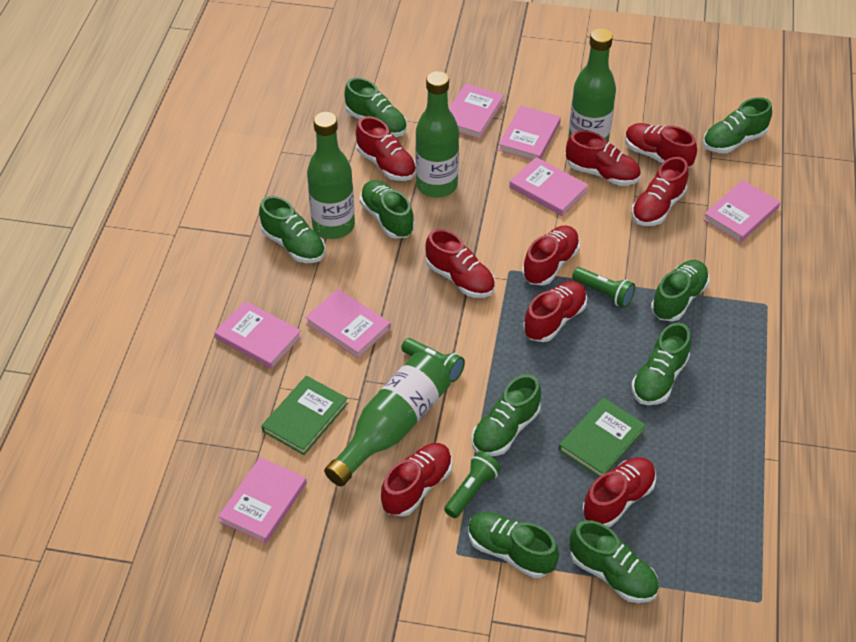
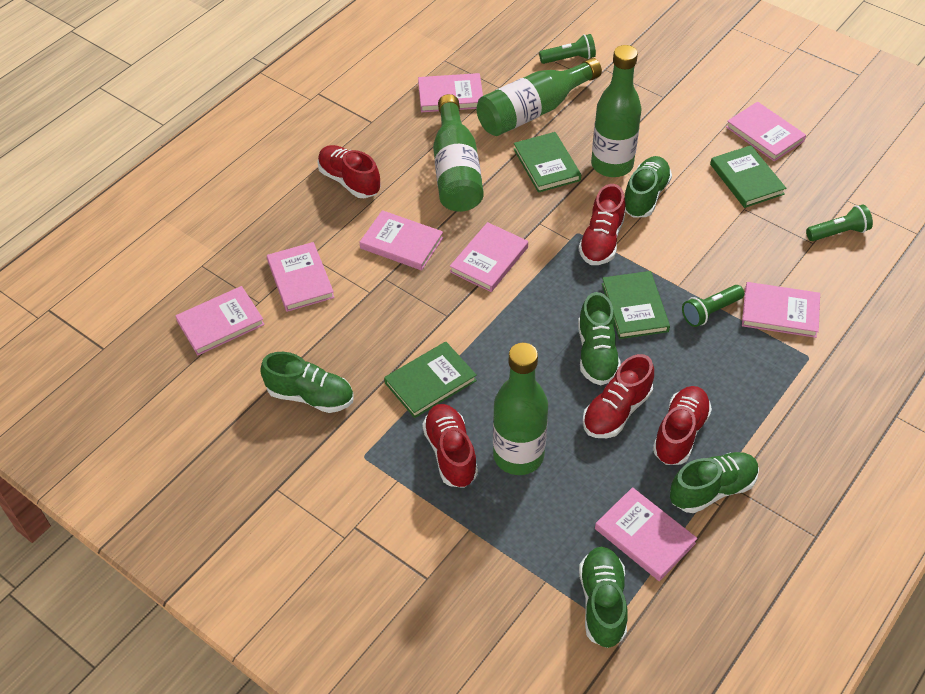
green book: [261,376,348,455] [559,398,646,477] = 2 -> [384,342,477,418] [514,132,581,193] [602,271,670,339] [710,145,786,208] = 4
green shoe: [259,196,326,263] [344,78,407,137] [360,180,415,239] [468,512,559,578] [472,375,541,456] [570,520,659,603] [631,323,691,405] [651,260,709,321] [703,97,772,153] = 9 -> [260,352,354,413] [578,292,621,385] [579,547,628,648] [625,156,672,218] [670,452,759,513] = 5
pink book: [214,301,302,369] [218,457,307,543] [305,289,391,358] [449,84,504,139] [498,106,561,160] [510,157,589,216] [703,180,780,242] = 7 -> [175,286,265,355] [267,242,335,312] [360,210,443,270] [418,73,483,112] [450,222,528,292] [595,487,698,581] [726,102,806,161] [742,282,820,338] = 8
red shoe: [356,116,416,181] [381,443,452,517] [425,229,495,298] [522,225,580,285] [523,281,587,342] [566,130,641,186] [583,457,656,527] [625,123,697,168] [631,157,688,226] = 9 -> [317,145,381,198] [422,404,478,488] [579,184,625,265] [583,354,654,438] [653,386,712,465] = 5

